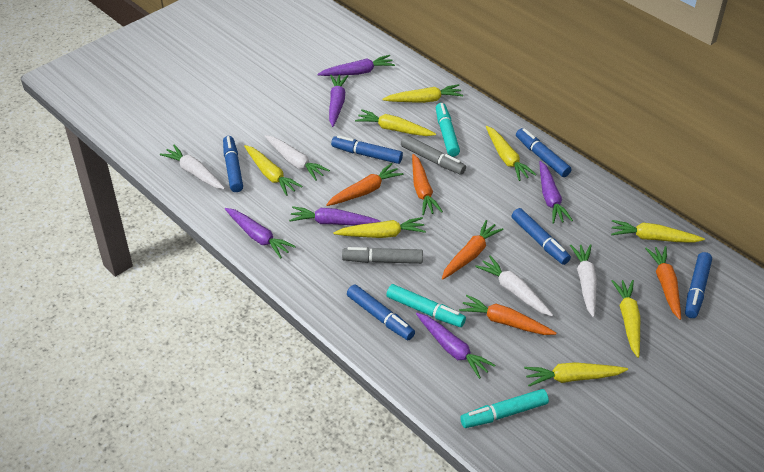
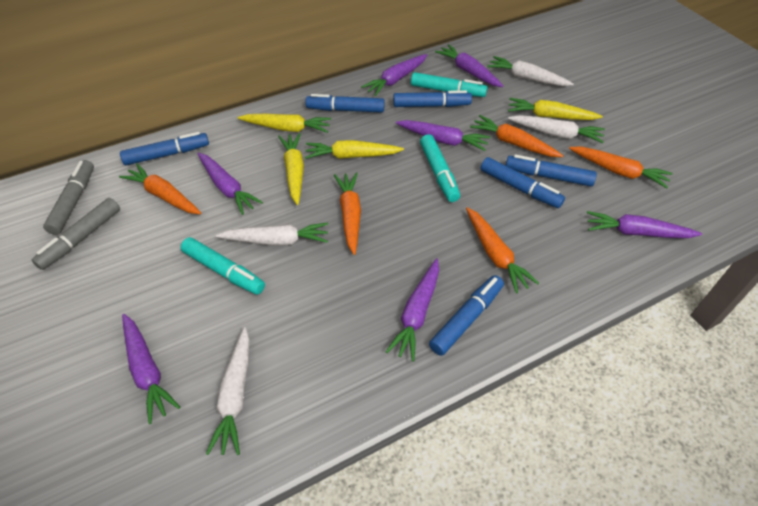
purple carrot: [225,208,296,259] [289,206,380,225] [317,55,395,76] [329,75,348,127] [416,313,496,379] [540,161,573,224] = 6 -> [122,314,180,424] [197,153,263,215] [361,54,427,96] [386,259,439,362] [396,120,490,151] [435,44,503,87] [587,211,702,238] = 7
yellow carrot: [244,145,303,196] [333,217,426,238] [355,110,436,136] [382,84,463,103] [486,126,537,181] [524,362,628,386] [611,220,705,243] [612,280,640,358] = 8 -> [238,114,331,133] [278,133,304,205] [305,140,404,159] [508,98,603,120] = 4

